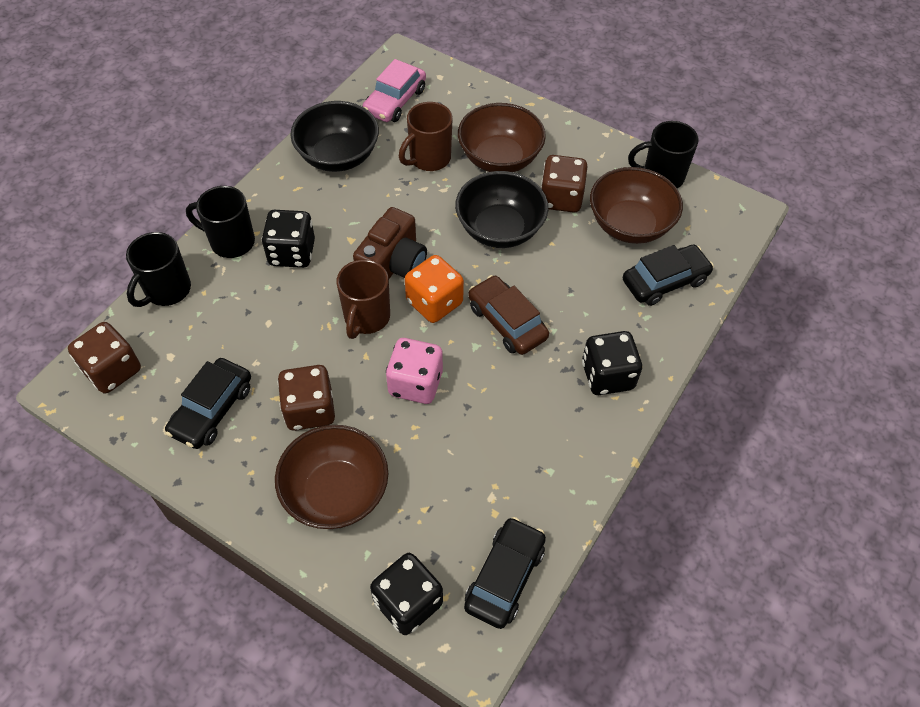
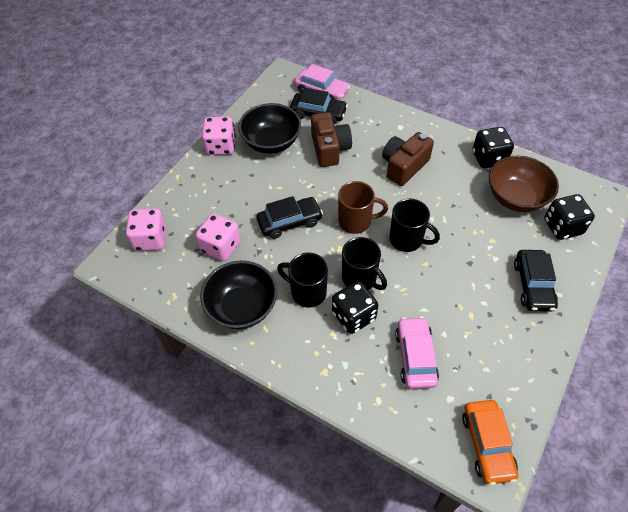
brown bowl: [275,425,388,529] [458,103,546,172] [590,167,683,244] = 3 -> [489,156,559,212] = 1
brown camera: [353,207,427,279] = 1 -> [311,112,352,167] [382,132,434,186] = 2
brown car: [468,275,549,355] = 1 -> none = 0
brown dice: [68,322,141,393] [278,365,335,431] [541,155,588,213] = 3 -> none = 0
brown mug: [336,259,390,339] [399,102,453,171] = 2 -> [338,181,388,234] = 1
orange car: none = 0 -> [462,400,518,485] = 1
orange dice: [405,255,464,323] = 1 -> none = 0
pink car: [362,59,426,122] = 1 -> [295,64,350,101] [395,317,439,389] = 2
pink dice: [386,338,443,404] = 1 -> [126,208,167,251] [195,213,241,261] [202,116,236,155] = 3

